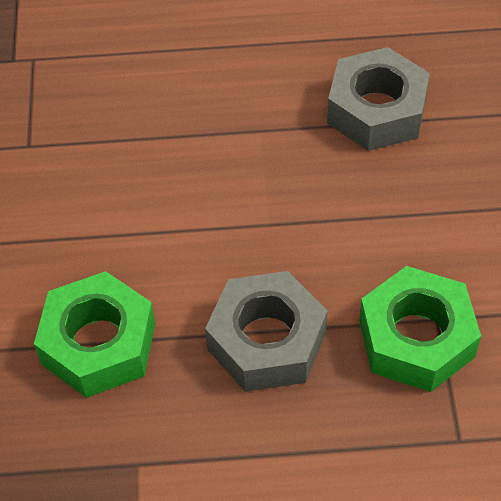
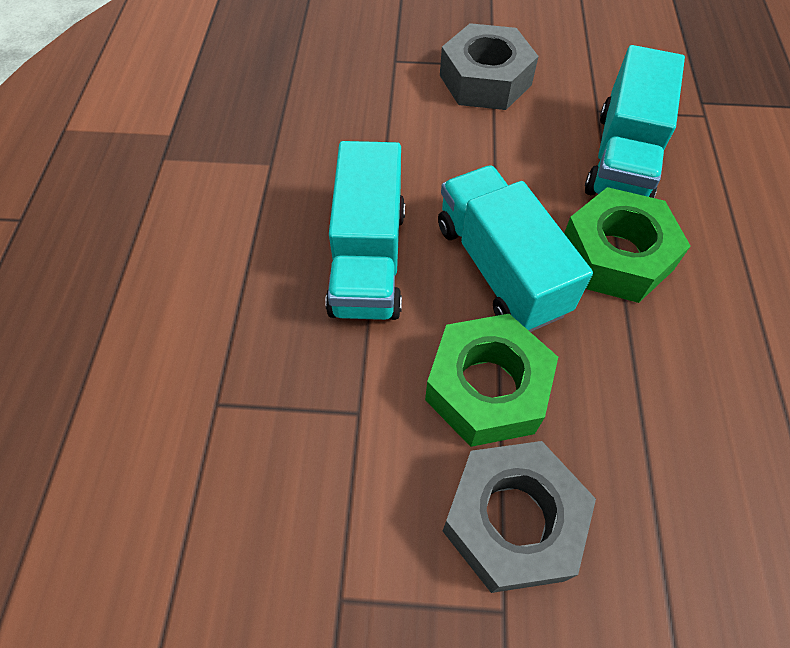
turquoise truck: none = 0 -> [325,141,405,320] [438,165,593,332] [585,45,685,198] = 3

